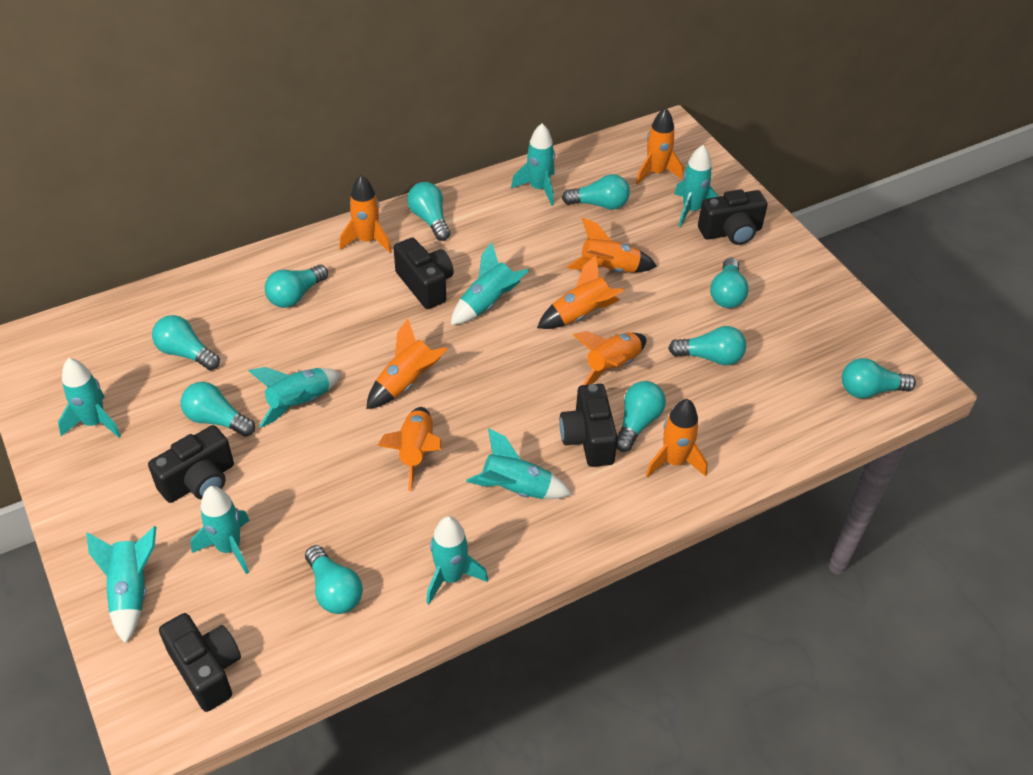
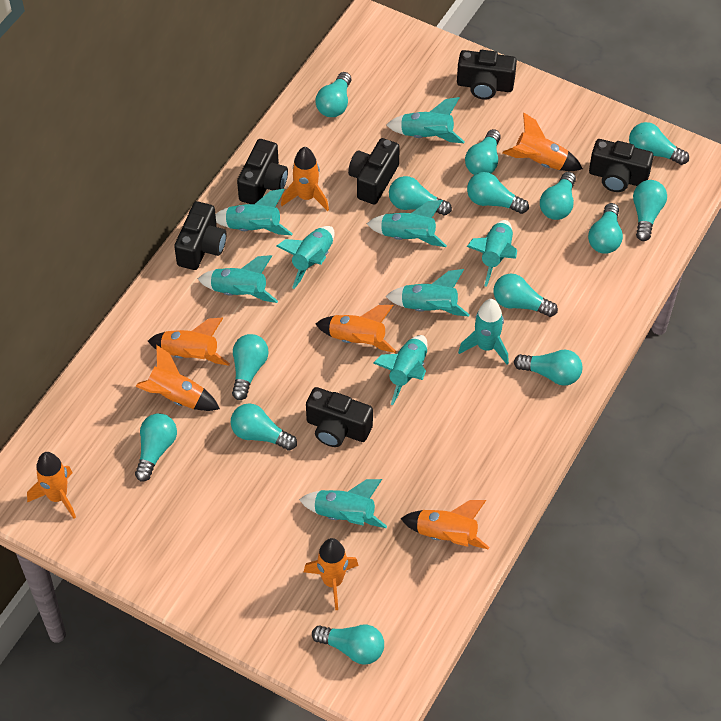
black camera: [148,425,234,503] [159,613,241,712] [393,238,454,309] [560,384,618,467] [698,189,768,245] = 5 -> [174,201,226,270] [237,139,288,204] [306,387,373,447] [348,138,400,205] [457,50,517,100] [589,139,654,192] = 6
turquoise light bulb: [152,315,220,370] [181,382,255,436] [265,265,328,308] [305,545,363,614] [407,182,450,241] [562,174,630,210] [617,381,666,452] [668,326,746,365] [710,258,749,308] [842,358,916,398] = 10 -> [135,414,177,481] [231,403,297,451] [232,334,268,400] [312,625,384,665] [316,72,351,117] [389,176,452,216] [465,129,501,175] [467,172,529,214] [494,274,558,317] [514,349,583,386] [540,172,576,220] [588,203,623,254] [629,122,689,165] [633,180,667,241] = 14
turquoise rocket: [58,358,121,438] [86,526,156,644] [191,486,250,574] [249,367,341,427] [426,516,488,604] [451,242,529,325] [466,428,572,499] [511,123,555,206] [675,145,719,227] = 9 -> [198,255,278,303] [215,189,293,235] [276,226,335,289] [299,479,387,528] [367,200,447,247] [373,335,427,405] [386,269,470,317] [387,97,465,143] [458,299,509,364] [467,220,517,287] = 10

